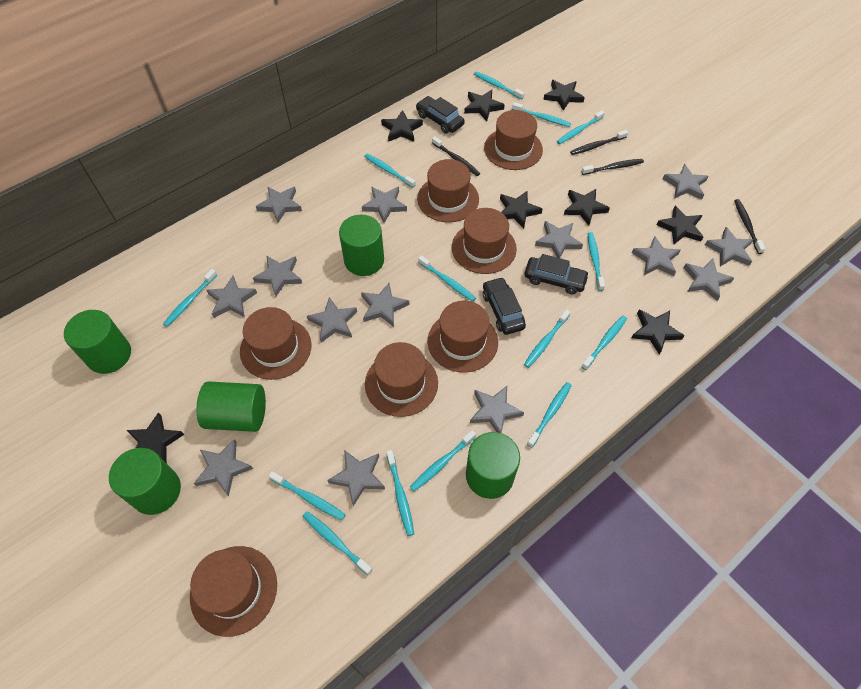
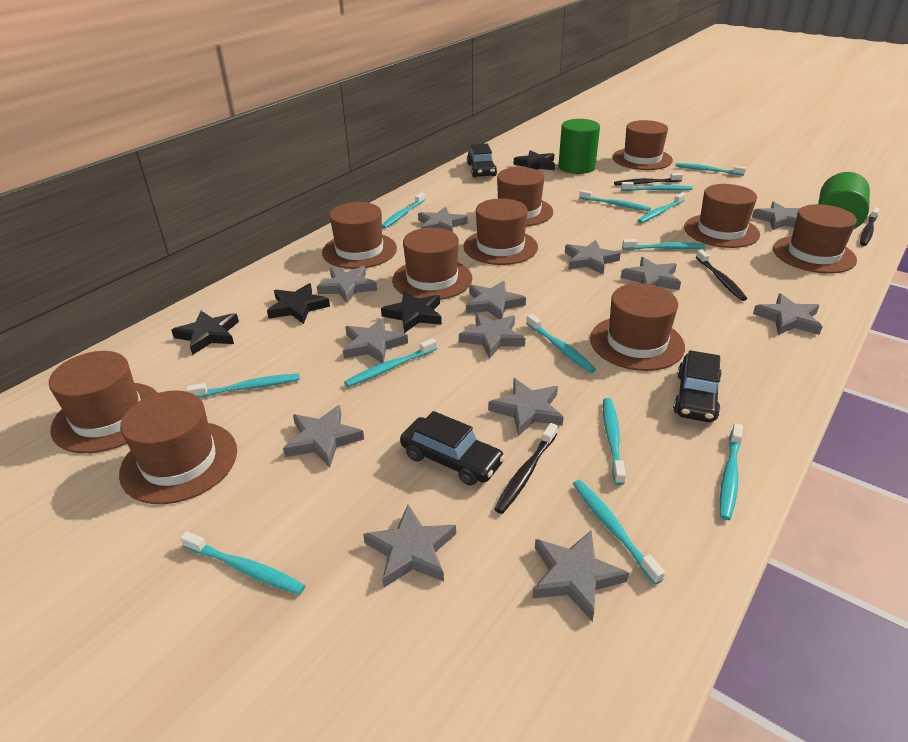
black star: [126,412,184,463] [381,110,423,142] [464,90,505,121] [500,191,542,229] [543,80,585,111] [564,189,610,226] [632,309,685,355] [657,206,703,244] = 8 -> [171,311,239,355] [267,283,330,324] [381,291,442,333] [514,150,555,170] = 4
brown hat: [190,546,277,637] [240,307,312,380] [365,342,438,417] [417,159,479,223] [428,301,498,373] [452,208,517,274] [484,110,543,170] = 7 -> [49,351,158,454] [119,391,237,504] [322,202,397,269] [392,227,472,300] [463,198,538,265] [497,167,553,226] [590,283,685,371] [612,120,673,170] [684,184,760,248] [773,204,857,274] = 10
green cylinder: [64,310,131,374] [109,448,181,515] [197,381,266,432] [339,215,384,276] [466,432,520,499] = 5 -> [558,119,600,174] [818,172,870,229] = 2
grey star: [194,439,253,496] [206,276,257,318] [253,256,302,297] [256,187,302,223] [307,297,357,343] [327,450,385,506] [361,283,409,327] [362,187,407,223] [470,386,524,433] [535,221,583,258] [632,236,681,276] [663,164,709,200] [684,258,734,301] [705,227,754,266] = 14 -> [283,405,364,468] [317,266,377,303] [343,318,408,363] [363,504,456,587] [418,207,468,232] [459,313,525,359] [466,281,526,319] [488,378,563,436] [532,531,629,622] [565,240,621,274] [621,257,681,290] [752,202,800,230] [753,293,823,335] = 13
turquoise toothbrush: [163,269,217,327] [269,471,346,520] [303,511,372,575] [364,154,416,188] [386,450,414,536] [410,430,476,491] [418,255,476,302] [474,71,525,100] [512,102,571,127] [524,309,571,368] [527,382,572,448] [557,110,605,144] [581,316,627,370] [588,232,605,291] = 14 -> [180,531,305,595] [187,374,300,398] [344,338,437,387] [382,193,425,228] [526,314,596,373] [573,480,665,585] [579,190,651,211] [603,398,626,485] [621,182,693,191] [622,239,706,250] [637,193,686,223] [675,163,746,176] [720,423,743,520] = 13

